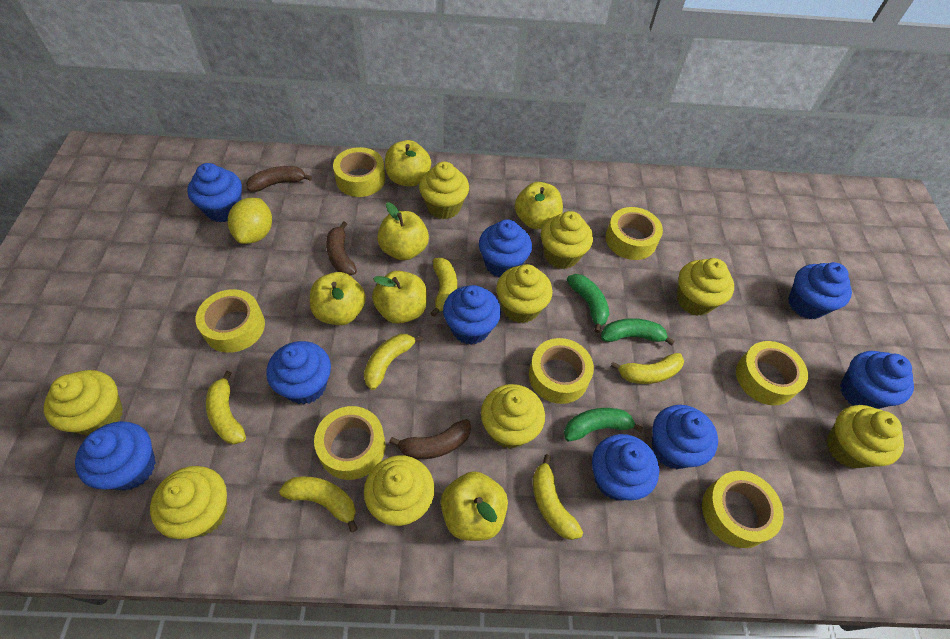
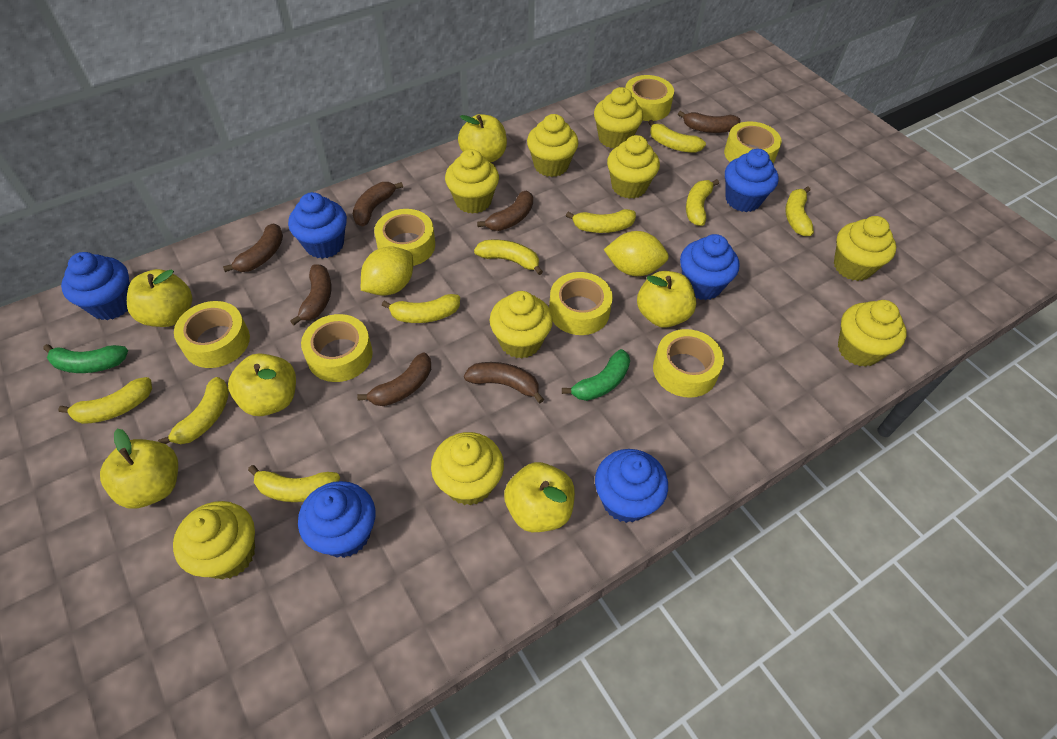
blue cupcake: [75,421,156,491] [187,163,242,223] [266,341,331,404] [443,285,501,345] [479,219,532,277] [592,434,659,501] [652,405,718,469] [788,262,852,319] [840,351,914,409] = 9 -> [61,252,130,320] [288,192,347,259] [298,481,376,558] [595,449,668,523] [680,234,739,300] [725,149,779,212] = 6
brown banana: [247,166,312,192] [326,221,357,275] [389,419,471,459] = 3 -> [223,223,283,272] [290,264,332,325] [353,182,403,226] [357,352,431,406] [464,362,544,403] [477,191,533,231] [678,111,740,133] = 7
green banana: [564,408,644,442] [567,274,609,333] [601,318,675,346] = 3 -> [43,344,128,373] [562,349,630,401] = 2
yellow banana: [206,370,246,445] [279,477,358,532] [364,334,423,390] [430,258,457,317] [533,454,583,540] [610,353,684,384] = 6 -> [58,377,152,424] [158,377,229,444] [248,465,340,502] [382,294,460,323] [474,240,543,275] [566,209,636,233] [648,120,706,153] [686,179,719,226] [785,186,814,236] = 9
yellow lemon: [228,198,272,244] = 1 -> [361,246,413,296] [604,231,669,276] = 2

